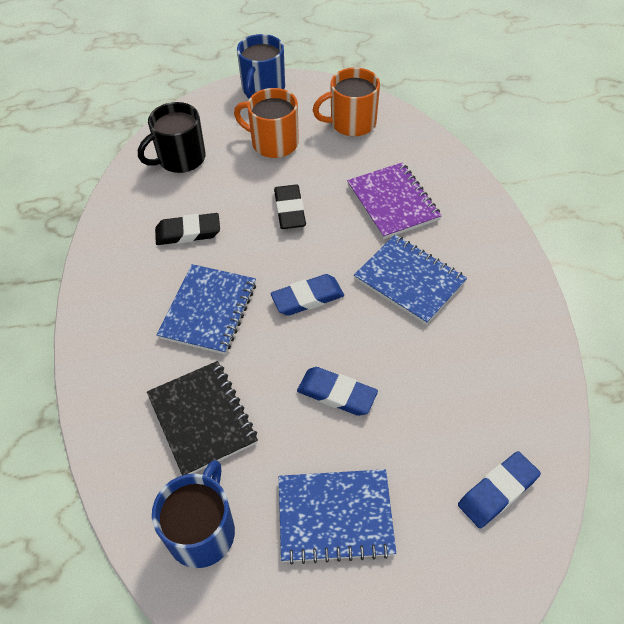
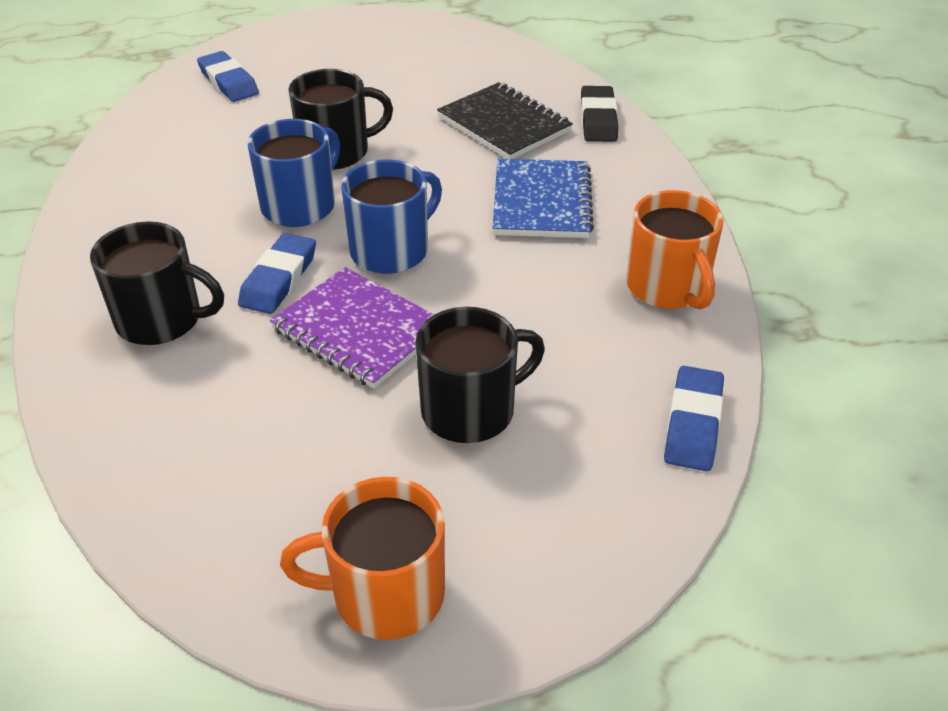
black eraser: [155,213,220,245] [274,185,306,229] = 2 -> [581,86,618,142] = 1
black mug: [138,102,205,173] = 1 -> [90,222,224,345] [289,69,393,170] [415,307,545,443] = 3
blue notebook: [157,264,256,355] [279,469,396,565] [354,235,467,325] = 3 -> [493,159,594,238] = 1

